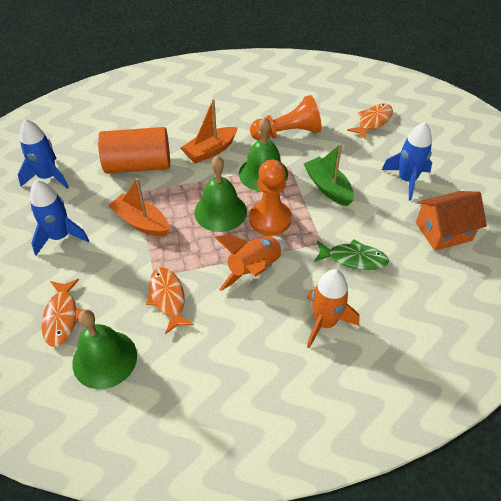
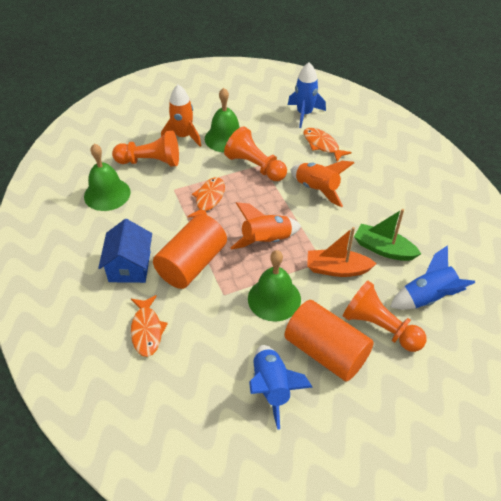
blue house: none = 0 -> [98,219,152,283] = 1
green fish: [314,239,389,270] = 1 -> none = 0
orange boat: [108,178,169,237] [180,99,238,163] = 2 -> [307,227,377,277] = 1
orange cylinder: [98,127,170,174] = 1 -> [153,214,227,289] [284,300,374,382] = 2
orange house: [416,191,487,251] = 1 -> none = 0
orange pawn: [249,160,292,236] [250,95,321,141] = 2 -> [112,131,179,167] [224,126,287,181] [343,280,427,352] = 3
orange rocket: [215,234,286,291] [307,269,360,348] = 2 -> [161,85,201,147] [230,202,301,249] [291,161,354,207] = 3

